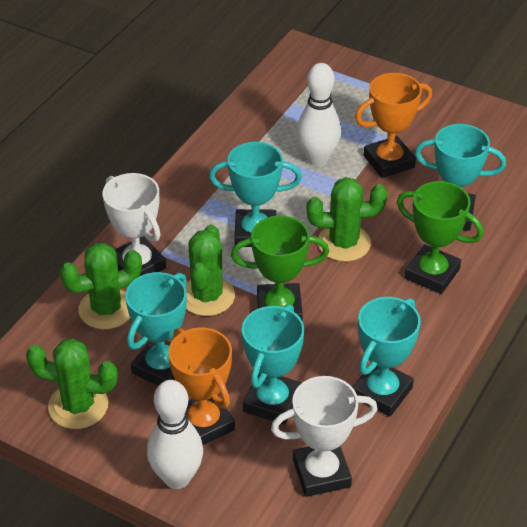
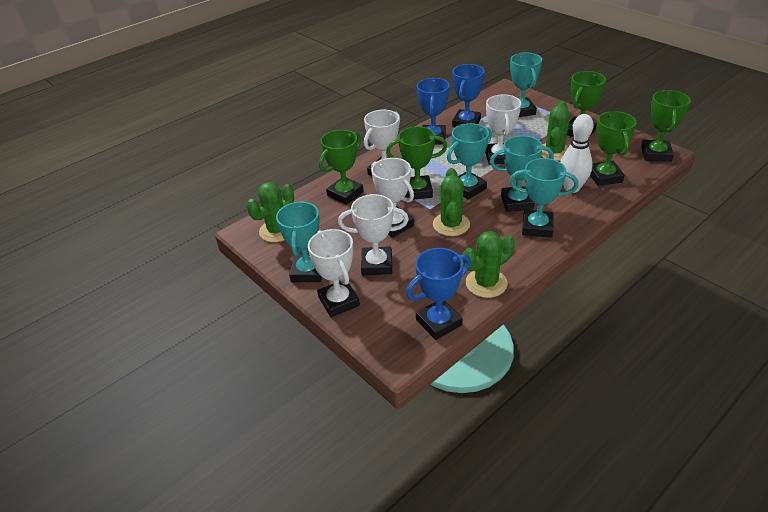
blue trophy: none = 0 -> [406,248,471,340] [417,78,450,144] [452,64,485,127] = 3
green trophy: [231,215,329,320] [397,181,484,294] = 2 -> [319,130,364,205] [386,126,447,200] [567,71,606,137] [590,111,637,186] [641,90,691,162] = 5
orange trophy: [168,328,235,445] [355,73,432,178] = 2 -> none = 0
white bowling pin: [147,380,203,489] [297,63,341,166] = 2 -> [560,114,594,193] = 1
white trophy: [103,173,166,276] [271,376,377,497] = 2 -> [308,229,360,317] [338,194,409,275] [364,110,400,176] [371,158,414,238] [485,94,521,165] = 5

